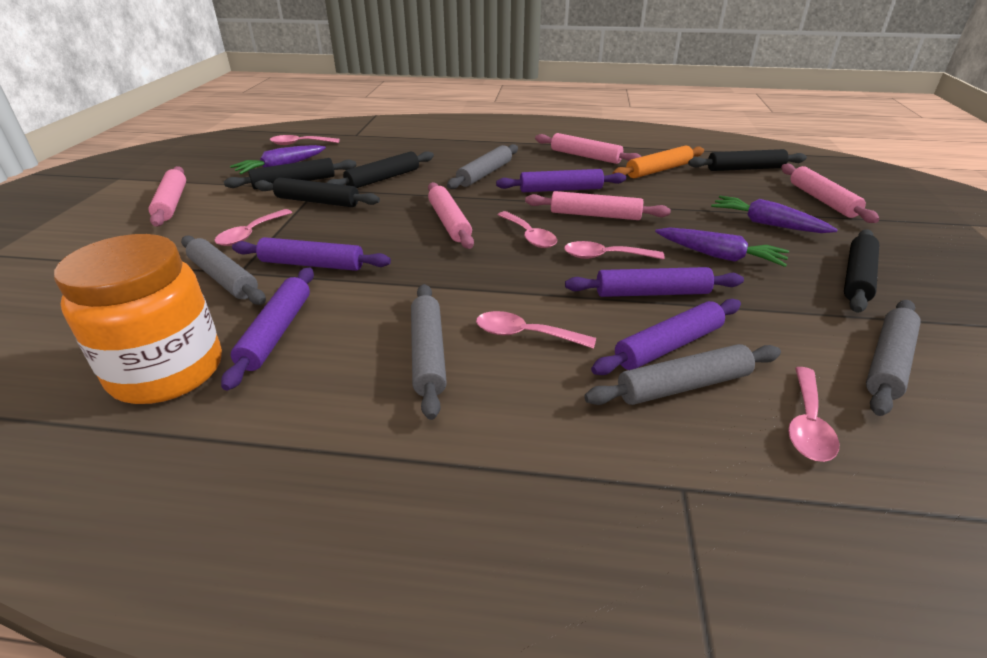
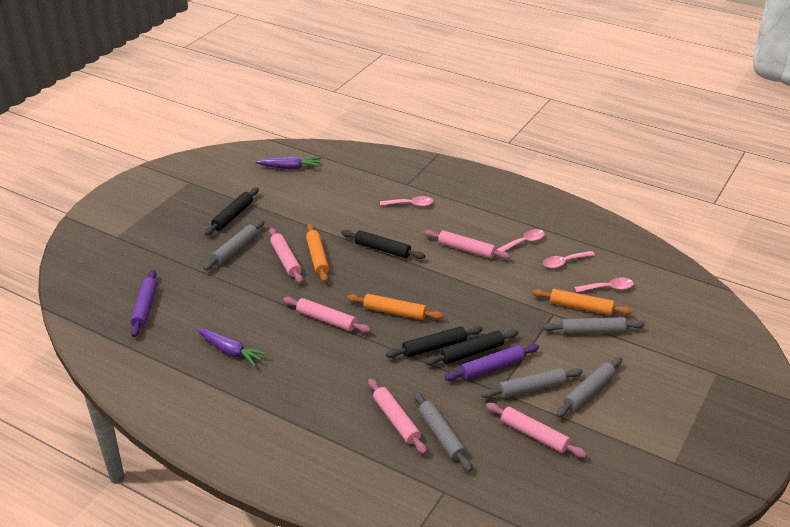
black rolling pin: [224,158,356,189] [255,177,380,207] [327,151,434,188] [688,149,807,171] [844,230,879,313] = 5 -> [205,187,259,236] [341,230,425,259] [386,326,482,358] [425,329,518,365] = 4
orange jar: [54,234,222,404] = 1 -> none = 0
orange rolling pin: [612,146,704,178] = 1 -> [306,224,329,282] [347,294,444,320] [533,289,632,315] = 3
pink spoon: [214,209,292,246] [270,135,340,145] [476,311,596,349] [498,211,557,248] [564,241,665,260] [788,367,839,462] = 6 -> [380,196,433,207] [496,229,545,251] [543,251,595,268] [574,277,634,293] = 4
purple carrot: [230,145,326,174] [655,227,789,267] [711,196,838,233] = 3 -> [197,329,268,366] [256,156,321,169] = 2
purple rolling pin: [221,267,314,391] [232,237,391,271] [496,169,626,192] [565,267,744,297] [591,299,741,375] = 5 -> [131,270,157,337] [445,344,539,381] = 2

